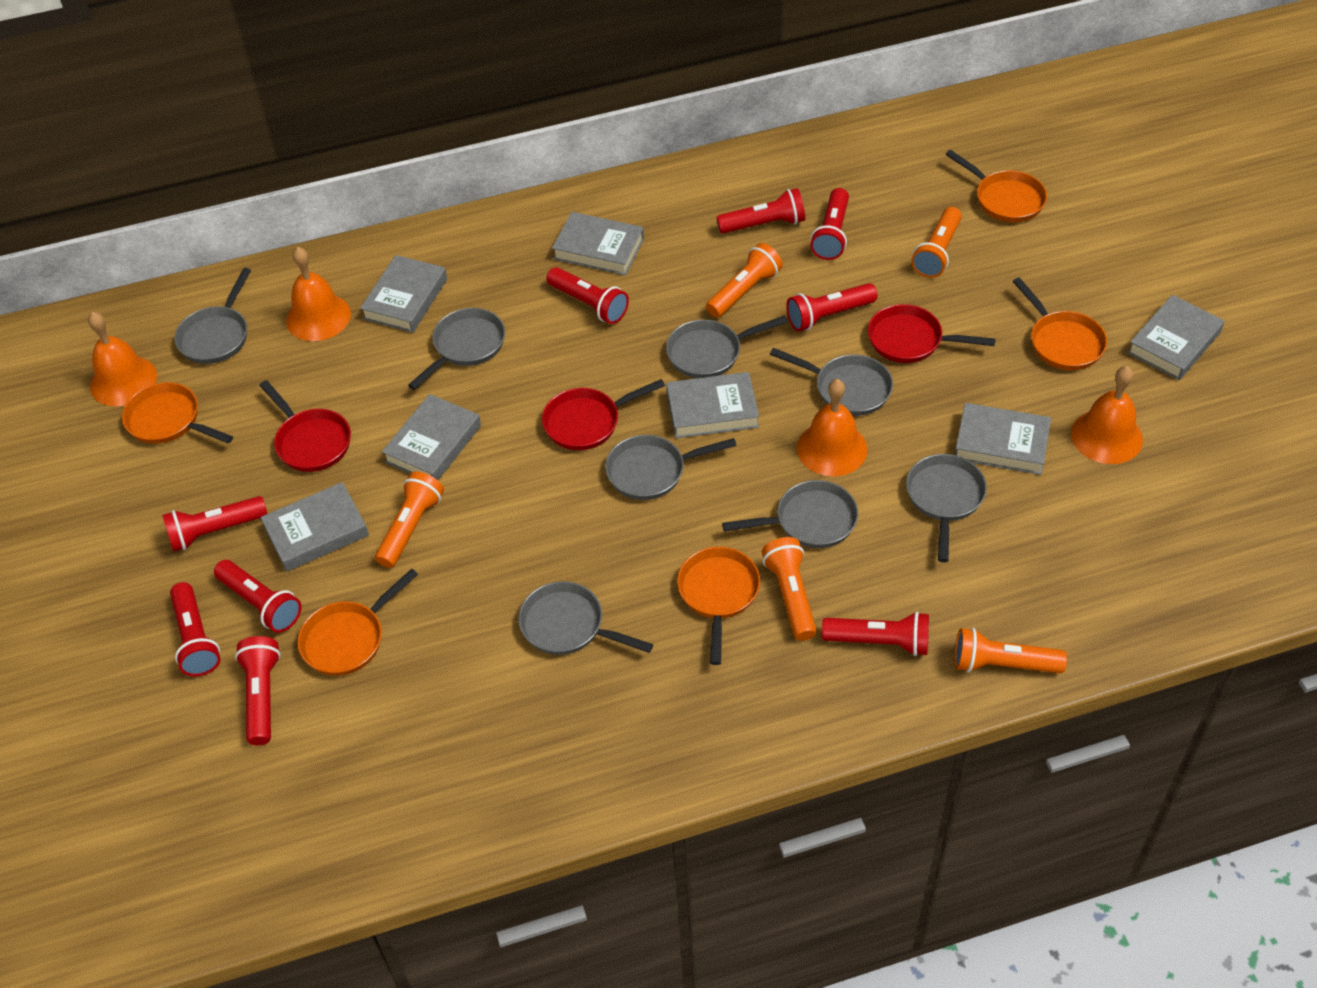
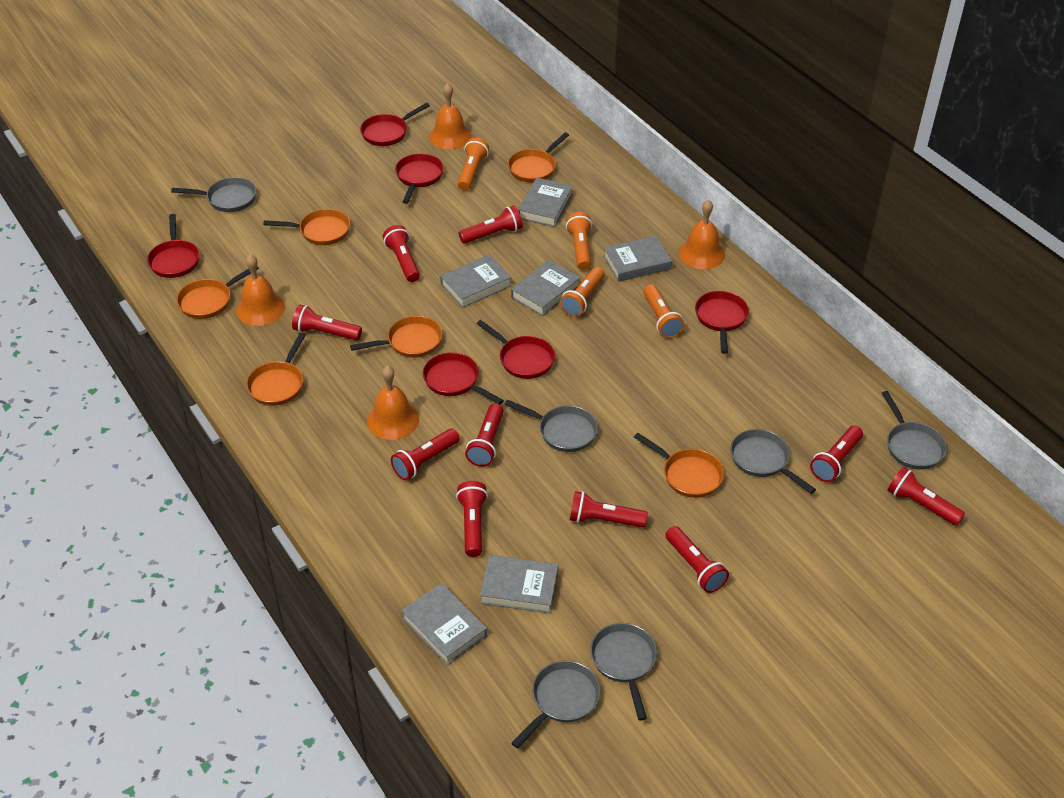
grey book: [261,482,369,572] [360,255,447,333] [382,394,481,480] [552,212,644,275] [666,372,759,438] [955,403,1051,475] [1127,295,1225,380] = 7 -> [401,583,487,665] [440,255,511,308] [480,555,558,613] [511,260,580,316] [518,178,573,227] [603,236,672,282] = 6
grey pan: [174,268,251,364] [408,308,505,390] [519,581,653,655] [605,435,737,500] [666,316,787,378] [722,480,858,548] [770,348,893,416] [906,454,987,562] = 8 -> [171,177,256,212] [504,399,598,452] [511,660,601,749] [590,623,657,721] [730,429,816,494] [882,391,947,469] = 6
orange flashlight: [375,471,444,568] [706,243,783,318] [762,537,817,641] [911,207,962,278] [954,628,1067,673] = 5 -> [458,137,489,191] [560,267,604,317] [566,212,592,270] [643,284,685,338] = 4
orange pan: [122,382,233,444] [298,569,418,676] [677,547,760,665] [945,150,1047,222] [1013,277,1107,370] = 5 -> [176,266,259,319] [246,333,306,406] [263,209,350,245] [350,316,442,358] [508,132,569,183] [634,433,724,498] = 6
red flashlight: [162,496,267,552] [170,582,221,677] [214,560,302,633] [235,636,281,745] [546,267,629,324] [717,188,805,233] [786,283,878,331] [810,188,849,260] [822,612,929,656] = 9 -> [292,305,362,341] [383,225,420,282] [391,428,460,480] [456,481,488,557] [459,205,523,244] [465,404,504,467] [570,491,648,528] [665,526,729,593] [810,426,863,482] [887,467,965,526] = 10
red pan: [259,380,351,472] [542,379,665,450] [868,304,996,363] = 3 -> [147,214,200,278] [360,103,430,146] [395,154,444,204] [423,352,504,405] [477,320,555,379] [695,291,749,354] = 6

